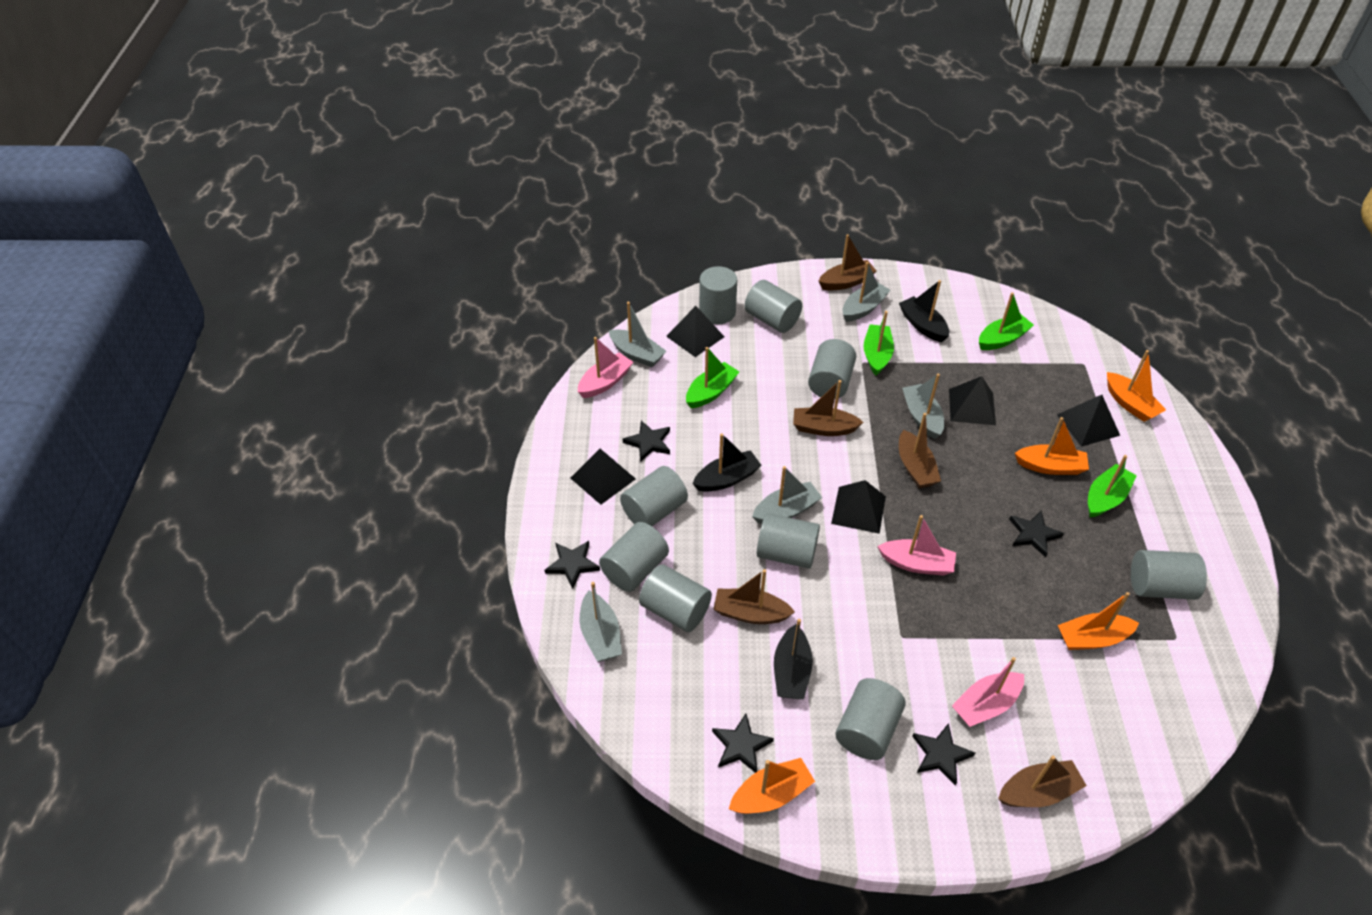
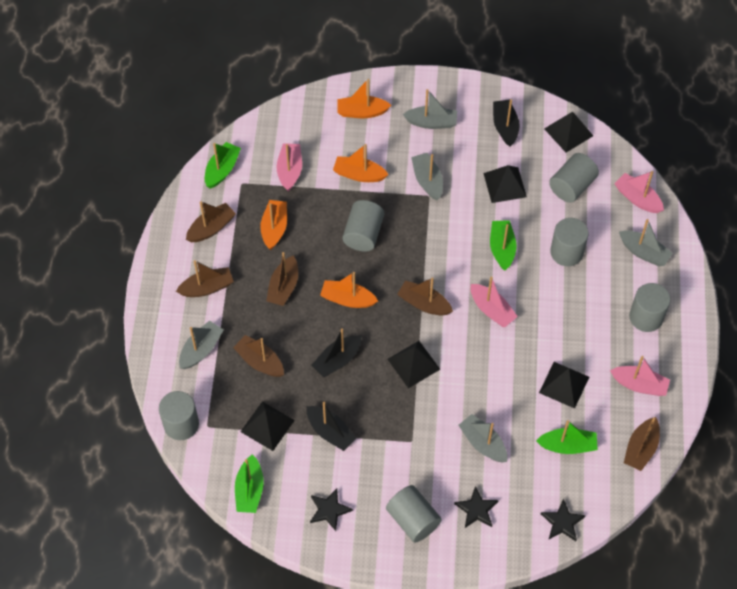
black star: [545,541,600,589] [623,420,670,462] [712,713,774,773] [912,723,975,786] [1009,510,1064,557] = 5 -> [310,489,353,531] [454,486,499,528] [541,499,586,541] = 3
brown boat: [714,569,795,624] [793,380,864,436] [819,234,877,290] [899,413,941,488] [998,756,1087,807] = 5 -> [176,260,234,297] [186,201,236,242] [233,335,284,377] [266,252,298,306] [397,278,453,316] [624,417,660,471] = 6
grey cylinder: [599,522,669,592] [620,466,688,526] [639,564,712,632] [699,266,737,324] [745,280,802,333] [757,513,820,568] [808,339,856,399] [835,678,906,760] [1131,550,1207,600] = 9 -> [159,391,199,440] [343,200,384,251] [386,485,442,543] [549,153,599,203] [550,218,589,266] [629,283,670,332] = 6
pink boat: [578,337,633,398] [877,515,956,576] [952,657,1024,727] = 3 -> [277,143,302,191] [470,277,518,327] [610,356,670,396] [614,171,664,213] = 4

